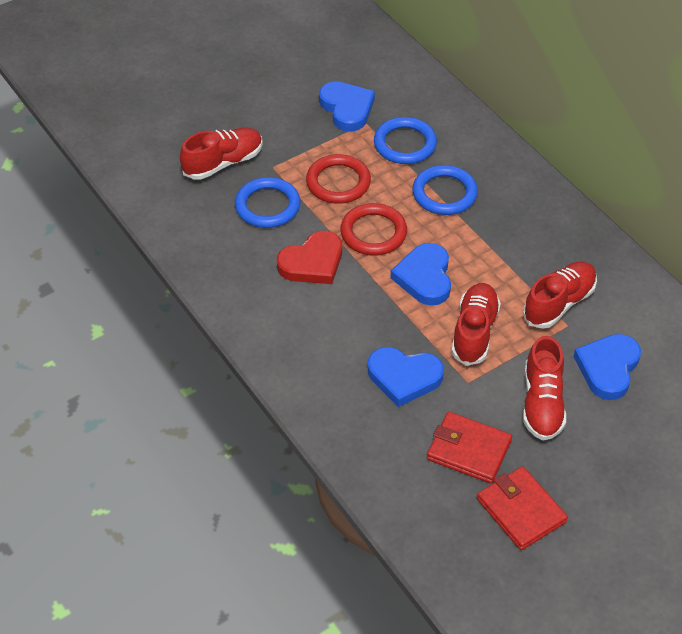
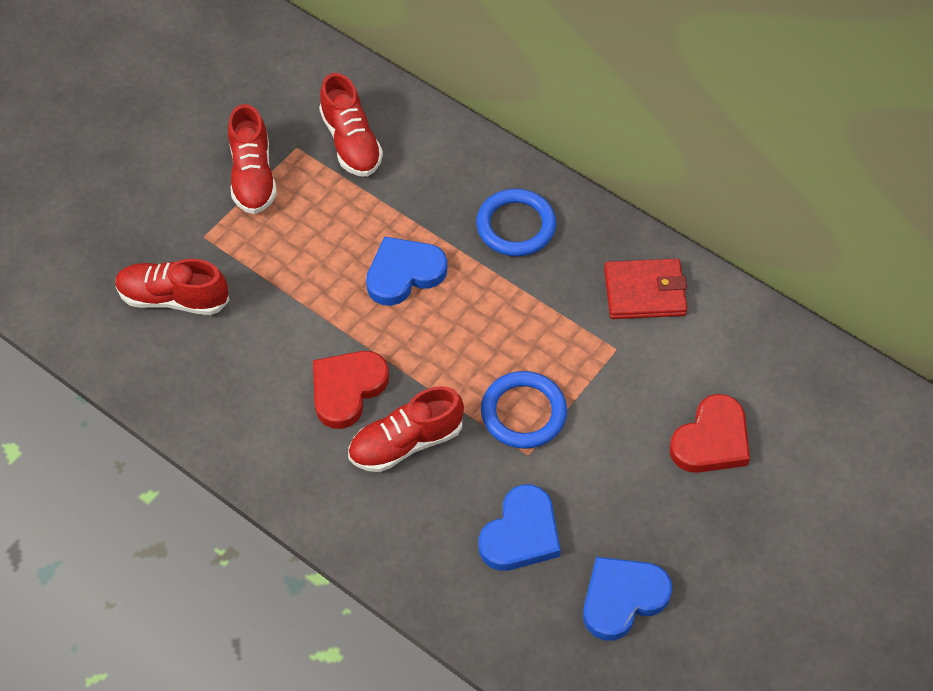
blue heart: [319,81,375,132] [368,347,444,407] [391,243,451,306] [574,334,641,400] = 4 -> [366,236,447,306] [479,485,561,571] [583,557,672,641] = 3
blue ring: [235,177,300,228] [374,117,437,164] [412,165,478,215] = 3 -> [476,189,556,256] [481,371,567,449] = 2
red heart: [277,231,342,284] = 1 -> [313,351,389,429] [670,394,750,473] = 2
red ring: [306,154,371,204] [340,203,407,255] = 2 -> none = 0
red wallet: [427,412,512,484] [477,466,568,550] = 2 -> [604,258,687,319] = 1

